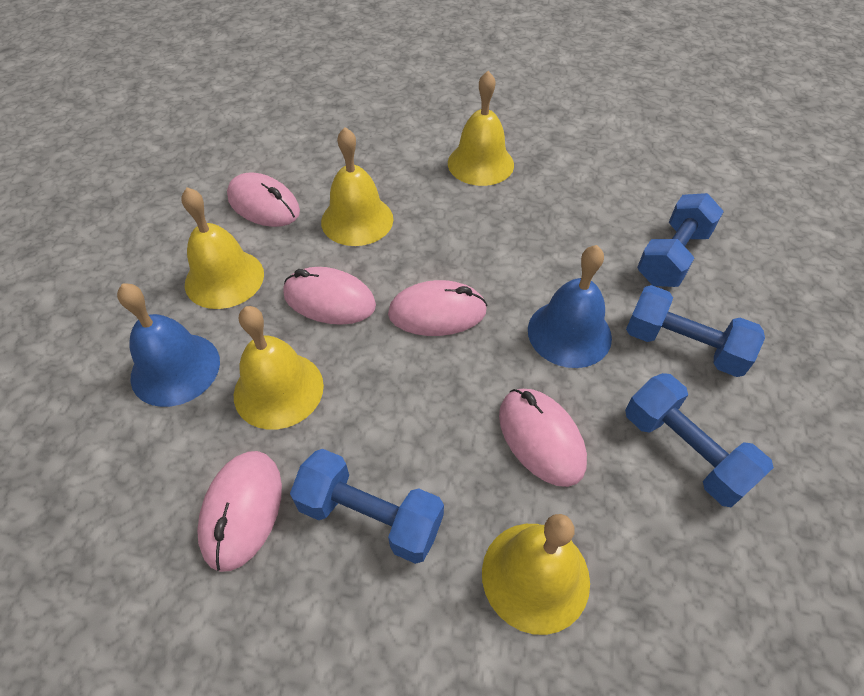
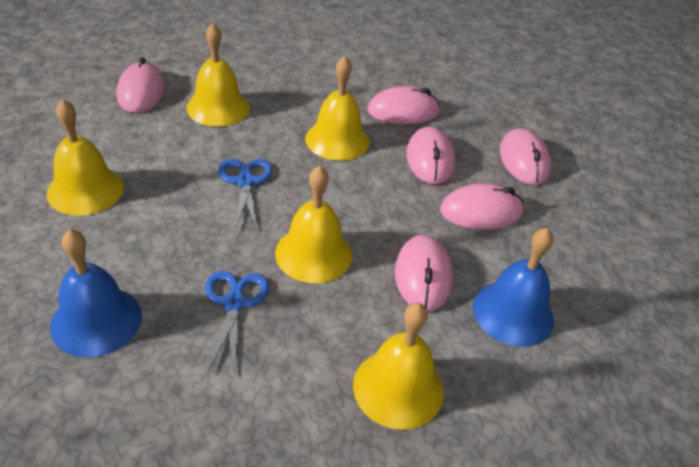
blue dumbbell: [290,449,444,564] [625,373,774,507] [626,285,765,377] [637,193,724,287] = 4 -> none = 0
blue scissors: none = 0 -> [205,271,269,375] [218,159,272,229] = 2
pink mouse: [197,451,282,572] [227,172,300,227] [283,267,376,325] [388,280,487,336] [499,389,587,487] = 5 -> [117,57,165,113] [368,86,440,124] [395,235,453,311] [406,126,455,184] [440,183,524,229] [500,128,551,185] = 6

